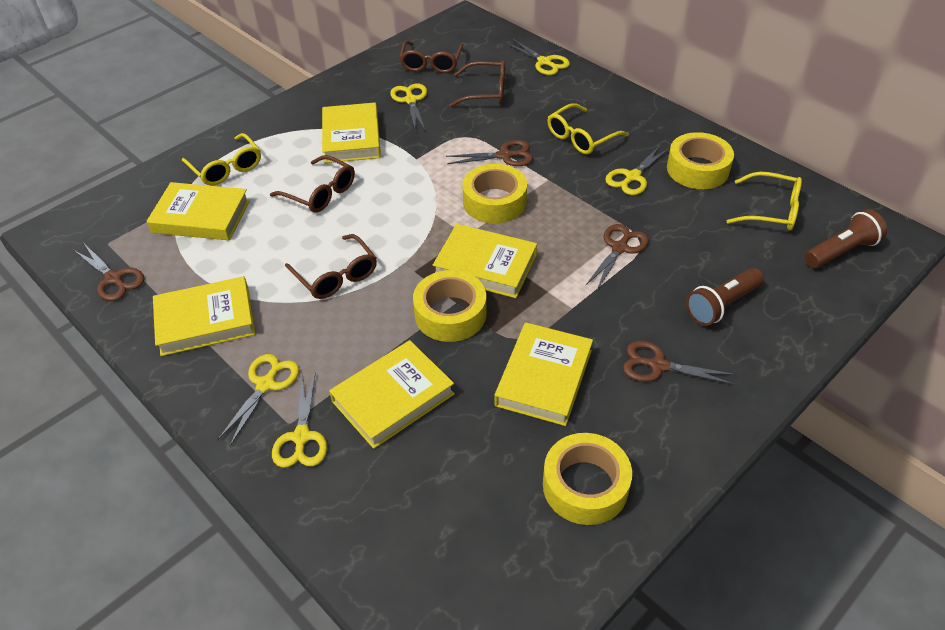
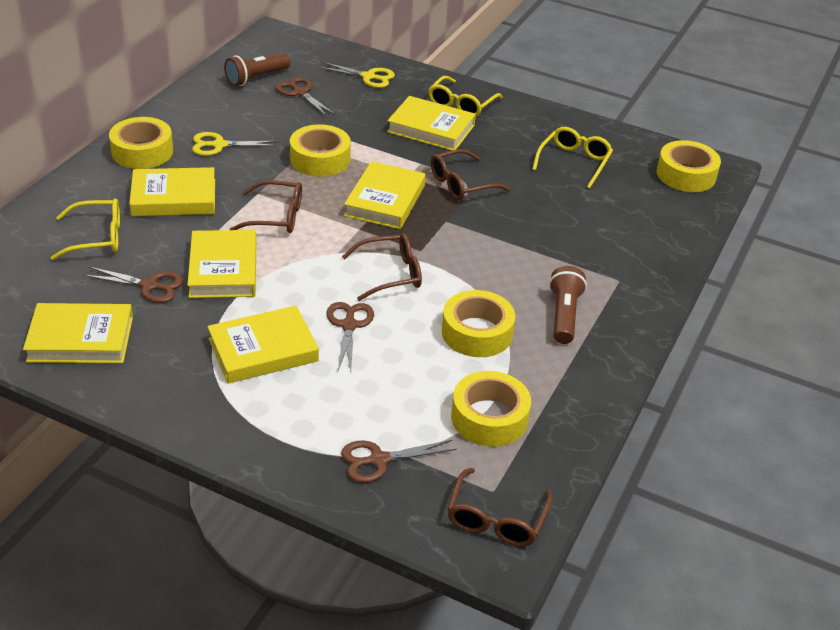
yellow scissors: [217,354,299,446] [272,372,327,468] [390,83,427,130] [506,39,570,75] [605,144,670,195] = 5 -> [192,132,278,156] [318,62,395,88] = 2
yellow tape: [413,270,487,342] [462,164,527,224] [543,433,632,525] [667,132,734,189] = 4 -> [109,117,173,169] [290,125,351,177] [442,290,515,357] [451,371,531,447] [657,140,721,192] = 5

